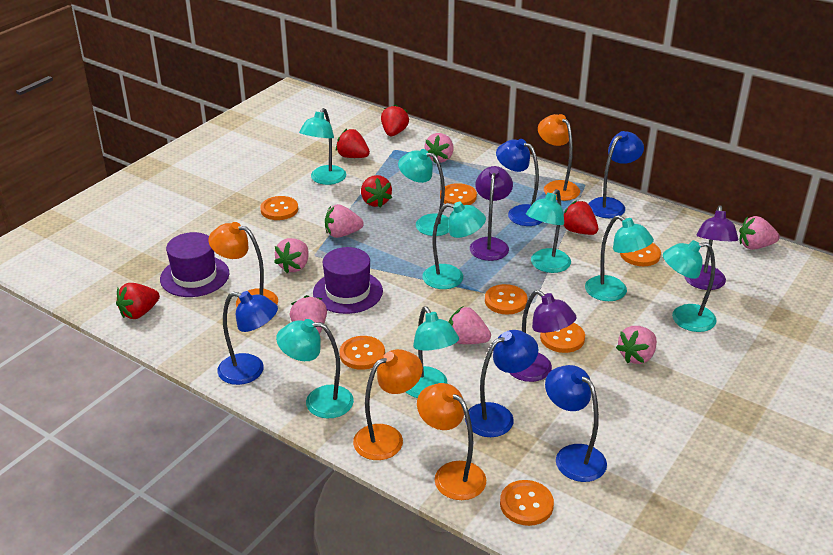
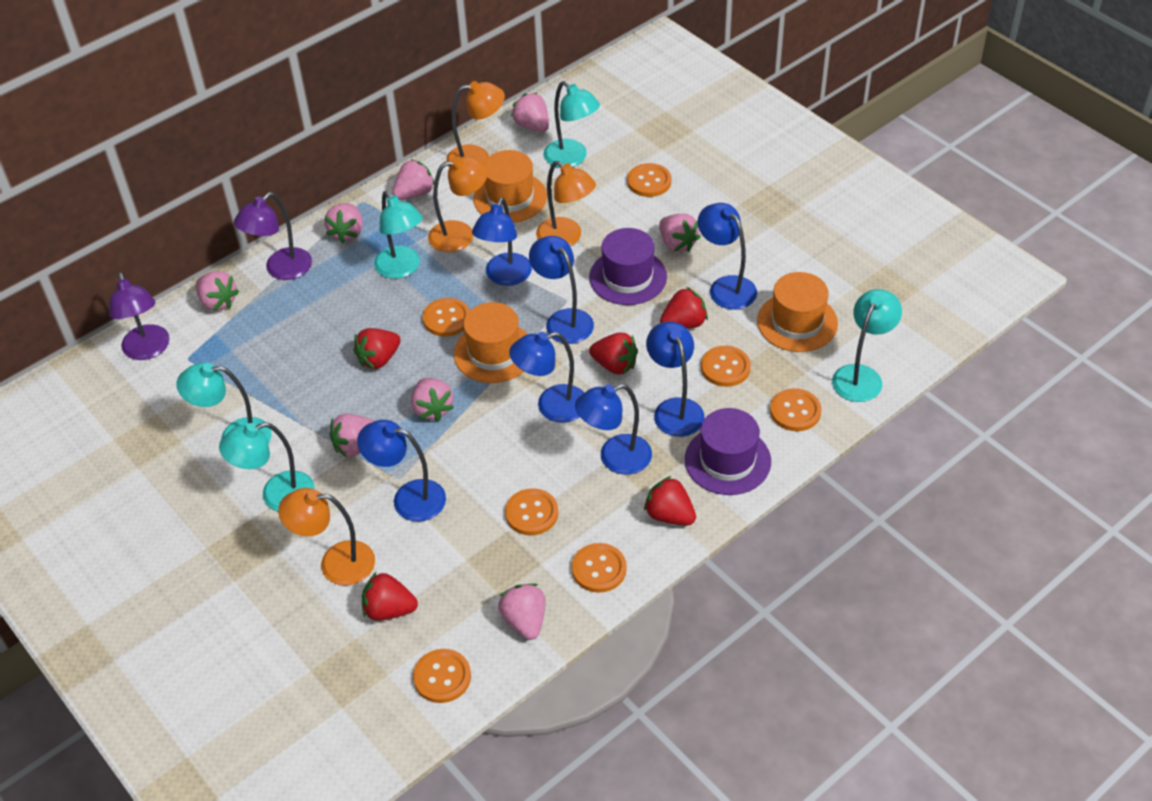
blue lamp: [217,291,278,385] [465,330,538,437] [496,139,542,226] [545,365,607,482] [589,131,644,218] = 5 -> [357,420,446,522] [472,198,532,286] [509,332,584,423] [529,236,594,344] [575,384,652,475] [646,322,704,437] [698,203,757,310] = 7
orange hat: none = 0 -> [454,302,527,383] [473,150,547,223] [757,272,838,352] = 3
pink strawberry: [274,238,309,273] [290,295,327,334] [325,204,364,238] [425,133,454,163] [448,306,491,344] [616,326,657,364] [739,216,780,250] = 7 -> [196,271,239,311] [324,203,363,243] [330,414,374,457] [392,159,434,200] [411,378,454,421] [498,584,546,640] [511,93,549,132] [659,214,701,252] = 8
purple lamp: [470,166,513,261] [510,290,577,382] [684,205,738,290] = 3 -> [109,272,170,360] [234,192,312,280] = 2
turquoise lamp: [276,319,354,418] [299,108,346,185] [398,149,449,236] [406,306,459,398] [422,202,486,289] [526,189,571,273] [585,215,654,301] [663,240,717,332] = 8 -> [176,363,272,444] [219,422,315,511] [374,191,423,279] [544,81,600,168] [832,289,902,402] = 5

